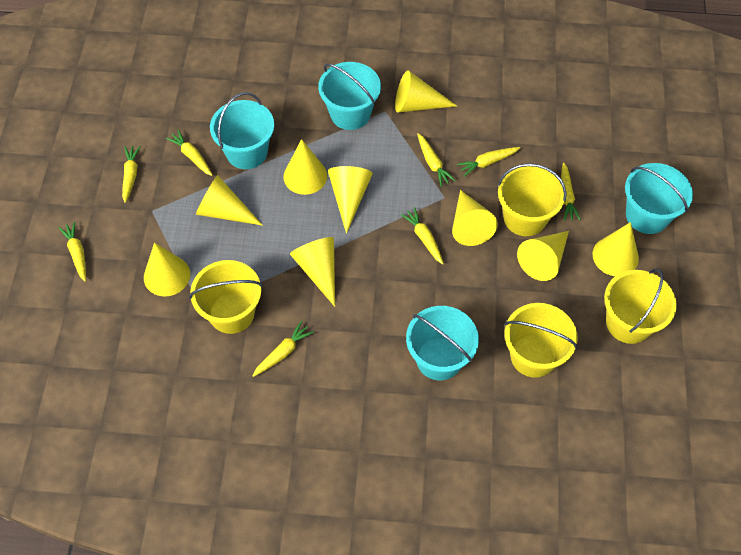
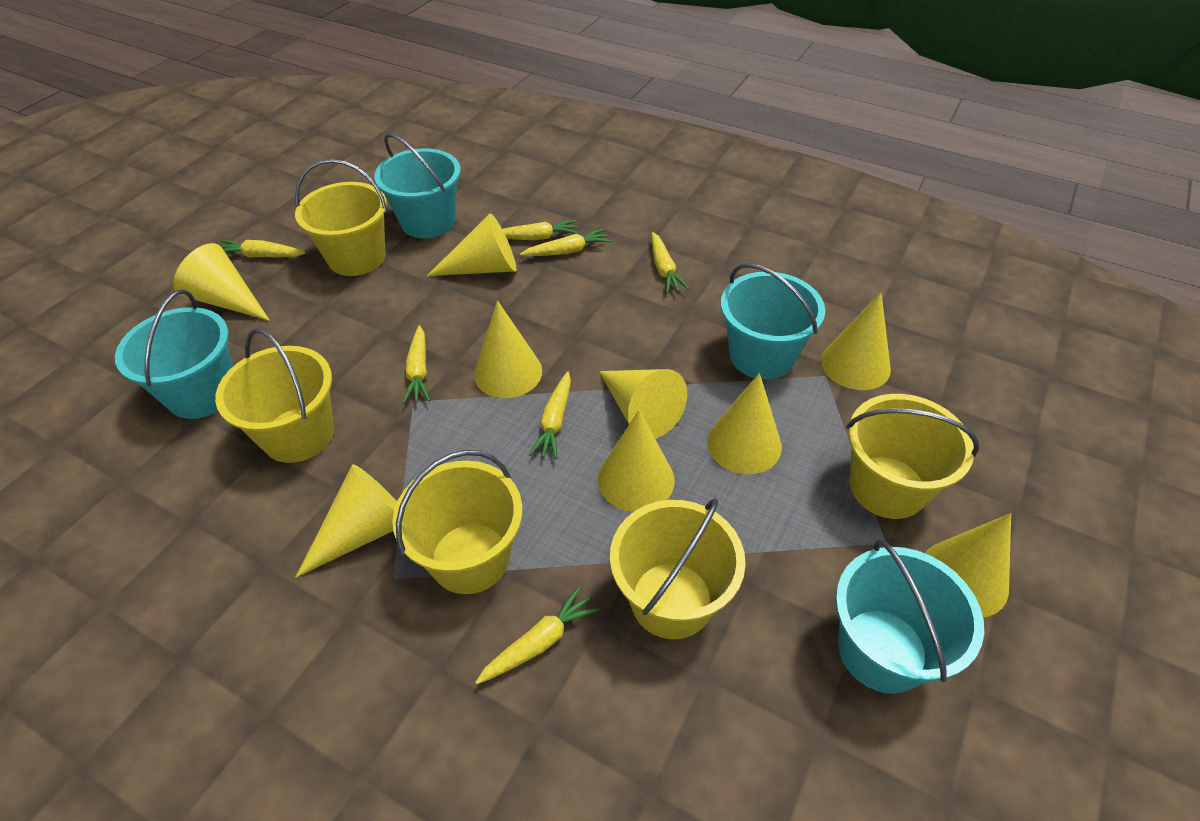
yellow bucket: [189,260,262,334] [497,163,567,236] [505,303,578,378] [604,268,677,344] = 4 -> [215,328,334,463] [295,159,387,276] [392,450,522,594] [610,498,746,639] [846,394,979,519] = 5
yellow carrot: [58,221,86,282] [122,146,141,203] [166,130,212,176] [252,321,314,377] [400,207,444,265] [417,133,456,187] [457,147,520,177] [561,163,581,221] = 8 -> [221,240,306,257] [403,325,430,404] [475,586,600,684] [502,220,579,240] [520,228,611,256] [529,371,571,459] [651,232,689,293] = 7

